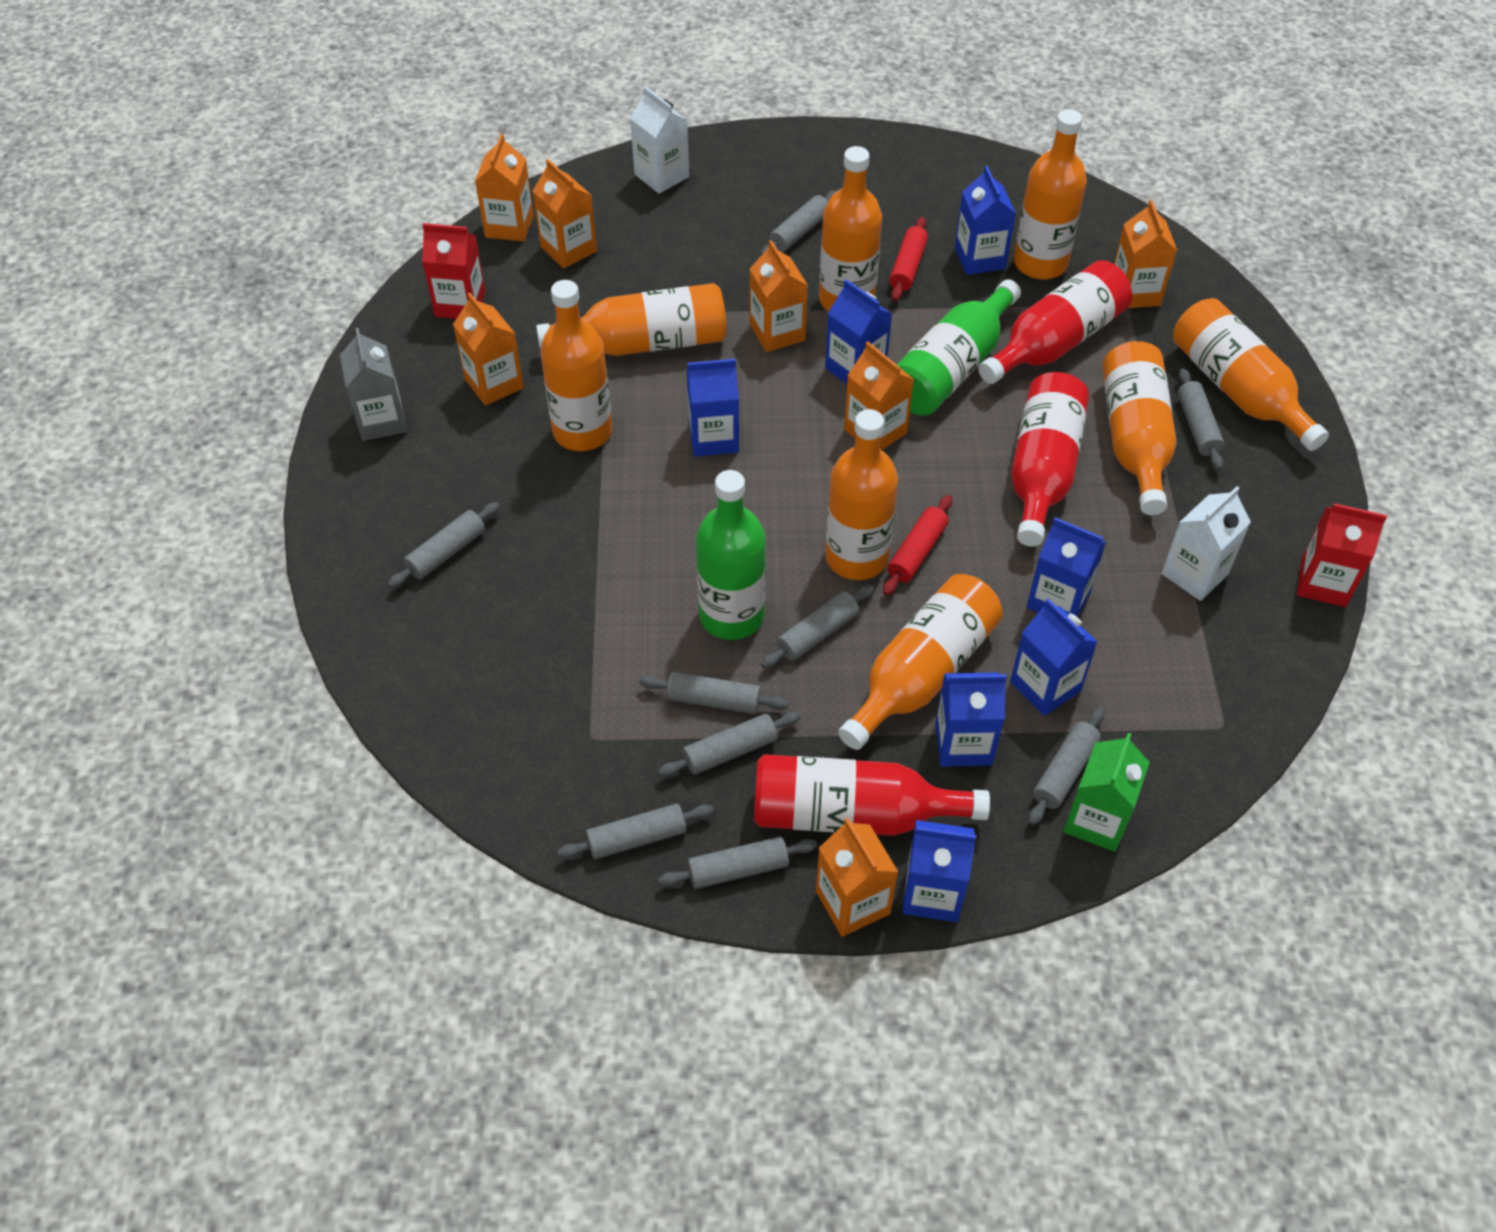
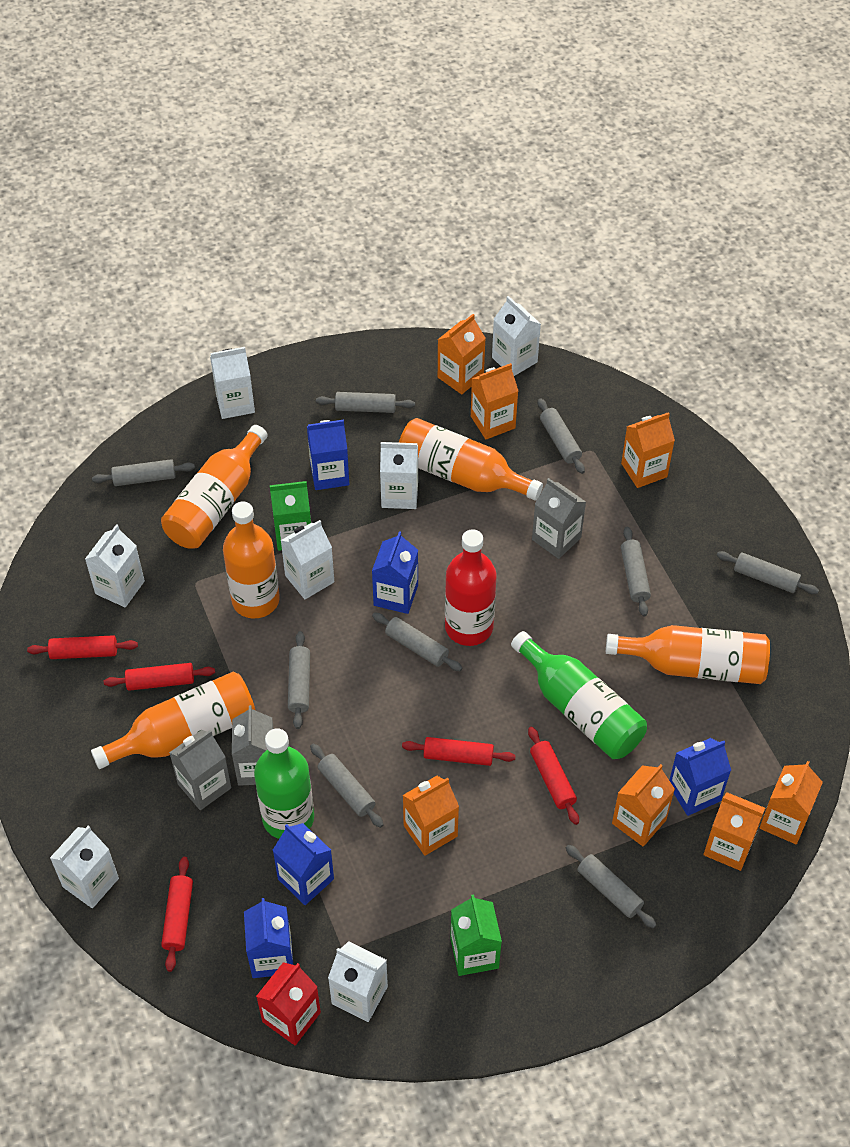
blue carton: [687,359,739,457] [825,279,892,384] [902,820,976,922] [935,672,1007,767] [955,166,1016,275] [1010,599,1097,716] [1027,517,1106,617] = 7 -> [244,898,293,978] [273,823,334,905] [307,420,349,490] [372,531,418,614] [669,738,731,816] = 5
green carton: [1063,733,1150,852] = 1 -> [270,481,311,551] [450,894,502,976] = 2
grey carton: [340,328,407,441] = 1 -> [169,730,231,810] [232,705,274,786] [532,478,586,559] = 3
orange bottle: [536,283,727,356] [540,280,612,451] [819,146,882,311] [825,409,898,580] [838,574,1003,750] [1014,109,1087,280] [1102,341,1177,515] [1173,298,1329,451] = 8 -> [91,672,256,769] [161,425,268,549] [223,501,280,618] [399,418,543,500] [606,625,770,684] = 5
red bottle: [754,754,990,836] [978,260,1132,384] [1011,372,1089,547] = 3 -> [445,529,497,646] = 1
red carton: [422,223,486,319] [1297,503,1387,607] = 2 -> [256,962,321,1045] = 1
red rolling pin: [883,495,952,596] [889,217,928,301] = 2 -> [27,635,138,659] [104,663,215,691] [161,857,193,972] [402,737,516,766] [528,727,579,825] = 5
white carton: [630,86,689,194] [1161,486,1251,601] = 2 -> [50,826,119,908] [85,524,145,607] [210,347,255,419] [280,520,334,599] [328,941,388,1022] [380,442,418,509] [492,296,541,376] = 7

